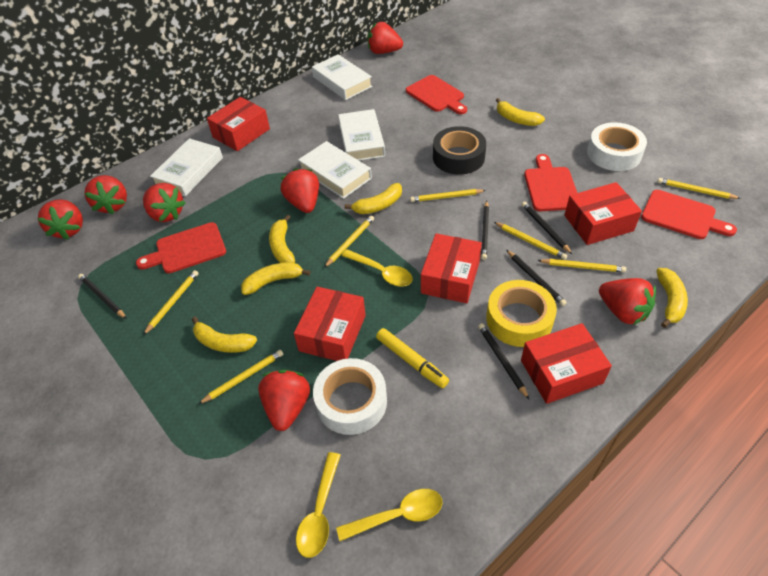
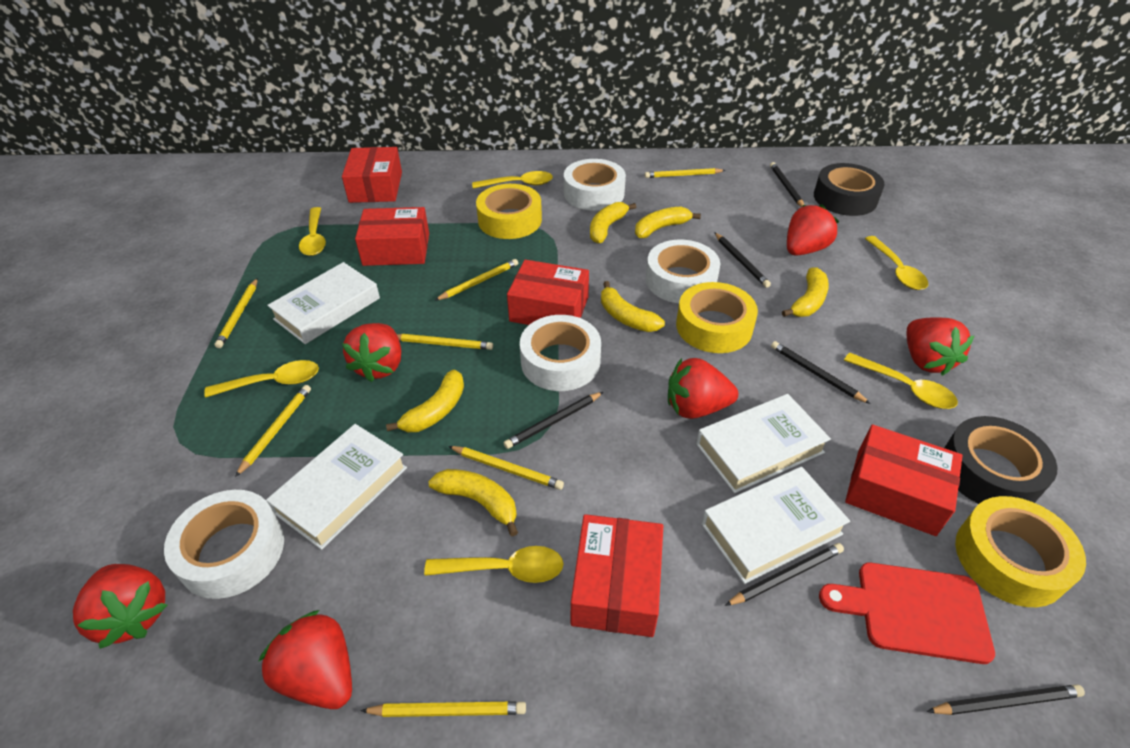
black pencil: [78,274,127,319] [478,323,529,399] [481,201,489,260] [507,250,567,306] [522,202,572,254] = 5 -> [504,392,603,449] [714,232,771,288] [725,543,844,606] [770,162,804,207] [771,341,871,404] [927,684,1085,715] = 6
black tape: [433,126,486,175] = 1 -> [814,163,885,216] [944,416,1058,504] = 2
red cutting board: [136,222,226,273] [406,75,467,114] [524,154,577,211] [641,190,737,239] = 4 -> [819,563,995,664] = 1
red strawberry: [38,199,83,240] [84,175,127,214] [143,183,185,222] [258,370,310,431] [281,168,319,213] [368,22,403,54] [599,278,656,325] = 7 -> [73,564,167,649] [258,610,352,709] [342,323,401,382] [668,358,738,419] [787,204,839,256] [907,318,975,376] = 6
white tape: [313,358,387,435] [587,122,647,171] = 2 -> [164,490,284,599] [520,315,601,391] [564,159,626,211] [646,240,720,303] = 4
yellow marker: [376,328,449,388] = 1 -> none = 0
yellow spoon: [296,452,341,558] [336,489,443,541] [342,249,413,287] = 3 -> [204,360,319,398] [299,207,326,256] [424,546,563,583] [472,171,553,189] [844,353,958,409] [865,236,928,290] = 6
yellow tape: [486,280,557,347] = 1 -> [476,184,542,239] [676,282,758,353] [955,496,1086,607] = 3

